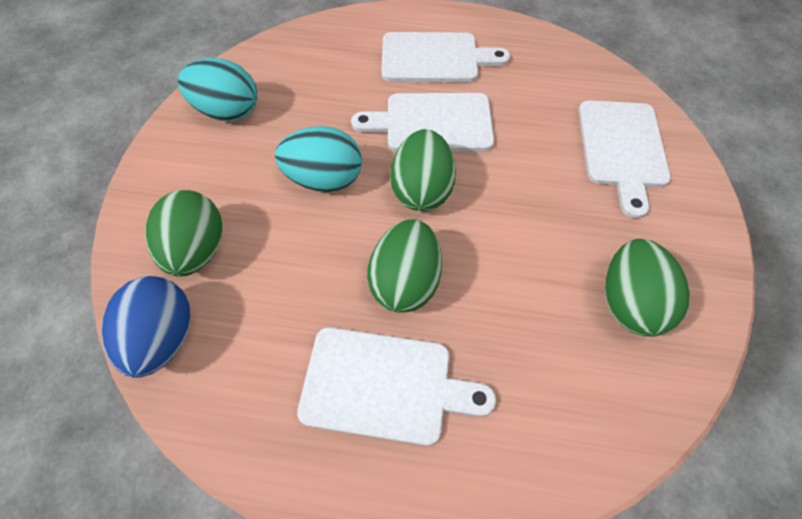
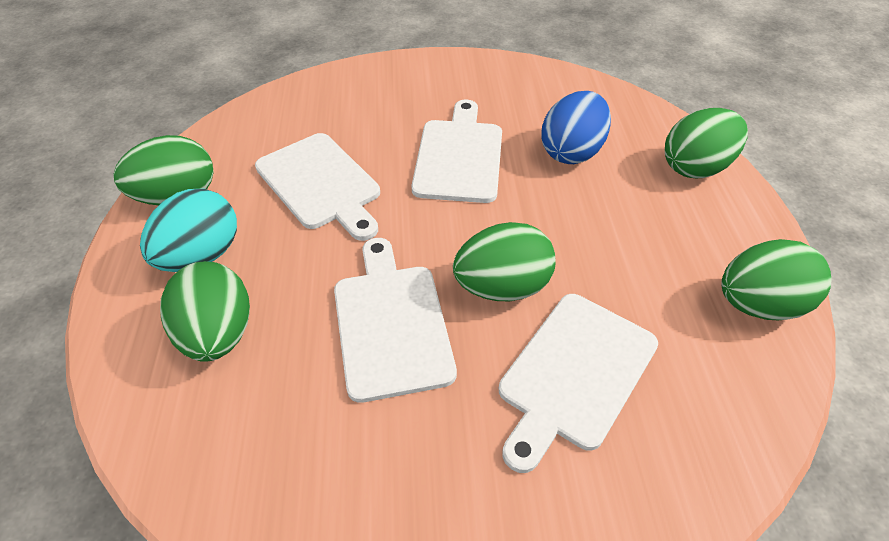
green egg: [145,190,222,277] [367,219,442,313] [390,129,456,211] [605,239,690,337] = 4 -> [113,135,214,205] [160,261,250,362] [453,222,556,301] [665,108,748,178] [721,239,832,320] = 5
turquoise egg: [178,58,257,121] [275,126,362,192] = 2 -> [140,189,237,272] = 1

